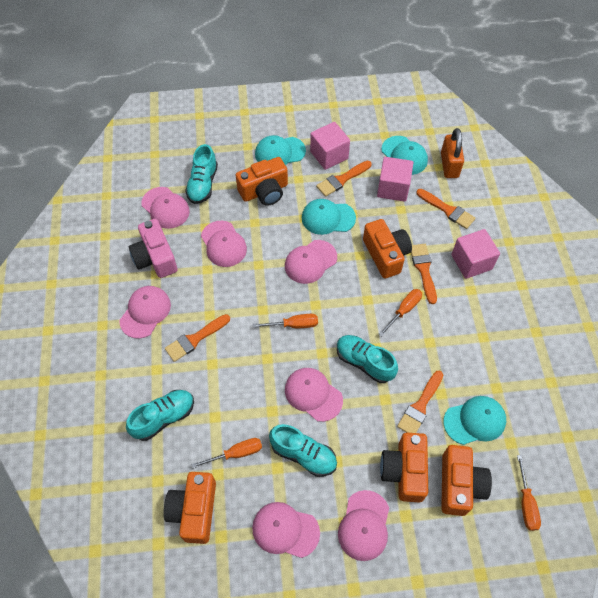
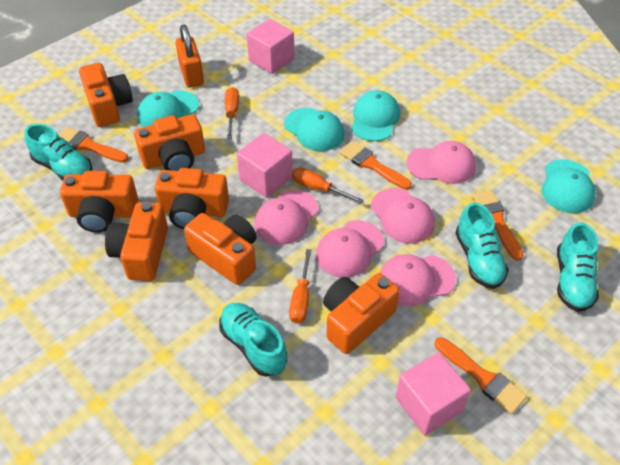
orange brush: [165,314,230,362] [316,161,372,197] [397,371,443,433] [411,244,437,304] [416,189,476,229] = 5 -> [59,127,129,163] [339,141,412,190] [435,337,527,414] [472,190,523,261] = 4
orange camera: [164,472,216,544] [236,157,288,206] [363,219,412,279] [380,433,428,503] [441,445,492,516] = 5 -> [60,171,138,233] [79,63,133,127] [105,202,168,281] [134,114,205,171] [155,168,229,229] [184,213,257,285] [323,273,400,354] = 7
orange screwdriver: [191,438,262,468] [253,314,318,328] [379,289,422,336] [517,455,541,531] = 4 -> [225,87,239,139] [289,249,312,324] [292,168,364,204] = 3
pink camera: [129,219,178,278] = 1 -> none = 0
pink cap: [119,286,171,339] [142,187,190,229] [201,221,247,267] [252,502,320,558] [285,240,337,284] [285,368,343,422] [338,490,389,561] = 7 -> [254,190,319,245] [316,220,384,278] [371,188,435,244] [380,254,456,306] [406,141,476,184] = 5

